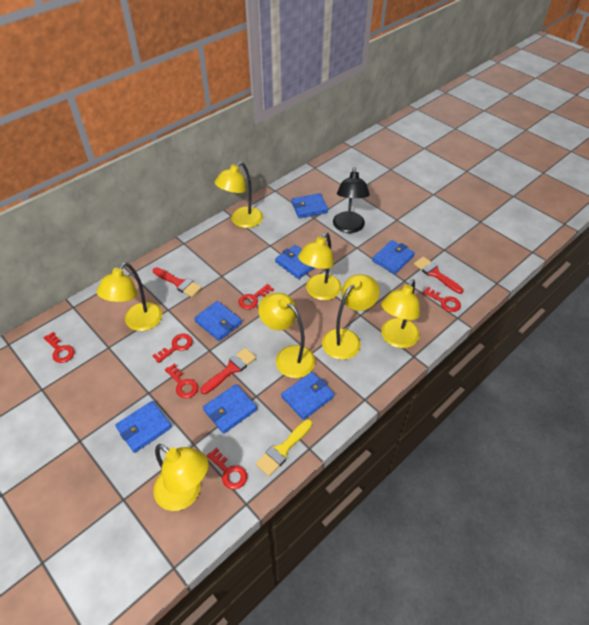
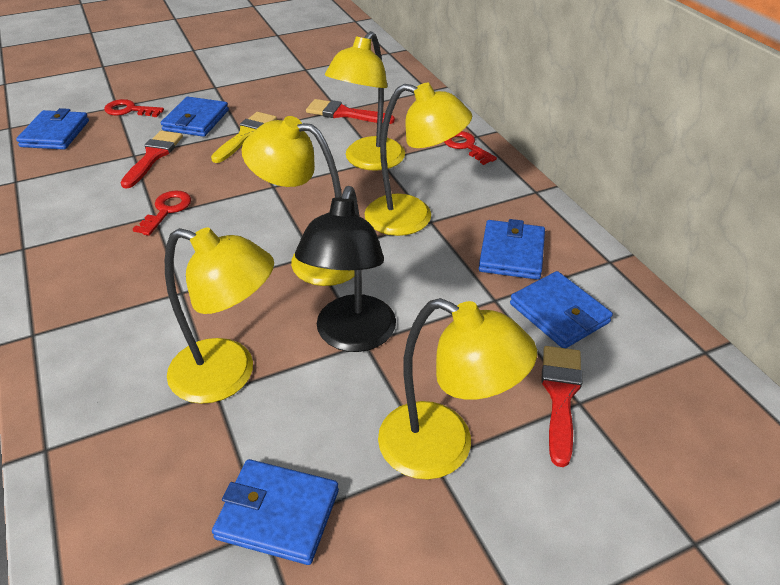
blue wallet: [115,401,172,453] [194,301,242,341] [203,384,257,434] [275,245,314,279] [281,372,335,420] [291,193,328,218] [372,240,415,274] = 7 -> [16,108,89,150] [161,97,229,137] [212,459,339,565] [479,219,545,280] [510,271,613,348] = 5
red key: [44,332,74,363] [153,333,193,363] [165,364,198,398] [207,448,247,489] [238,284,274,309] [423,287,461,312] = 6 -> [104,99,164,117] [133,191,191,236] [444,131,497,165] = 3
yellow lamp: [97,262,163,331] [154,444,209,511] [215,162,263,228] [258,293,315,378] [298,232,342,300] [322,274,380,360] [381,279,420,348] = 7 -> [165,227,274,404] [242,116,355,286] [325,31,405,171] [365,83,472,236] [378,298,537,480] = 5

